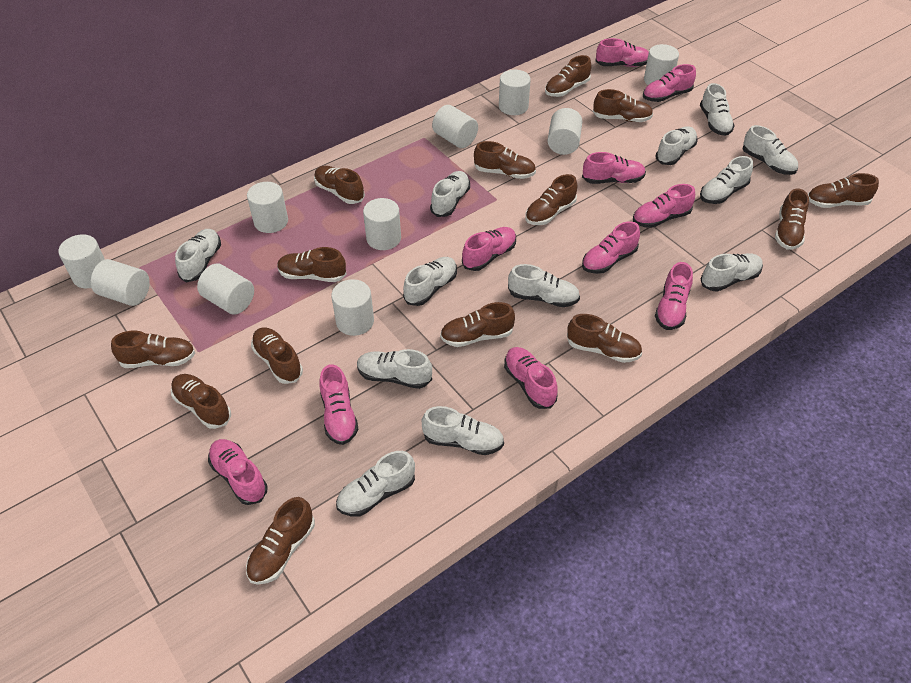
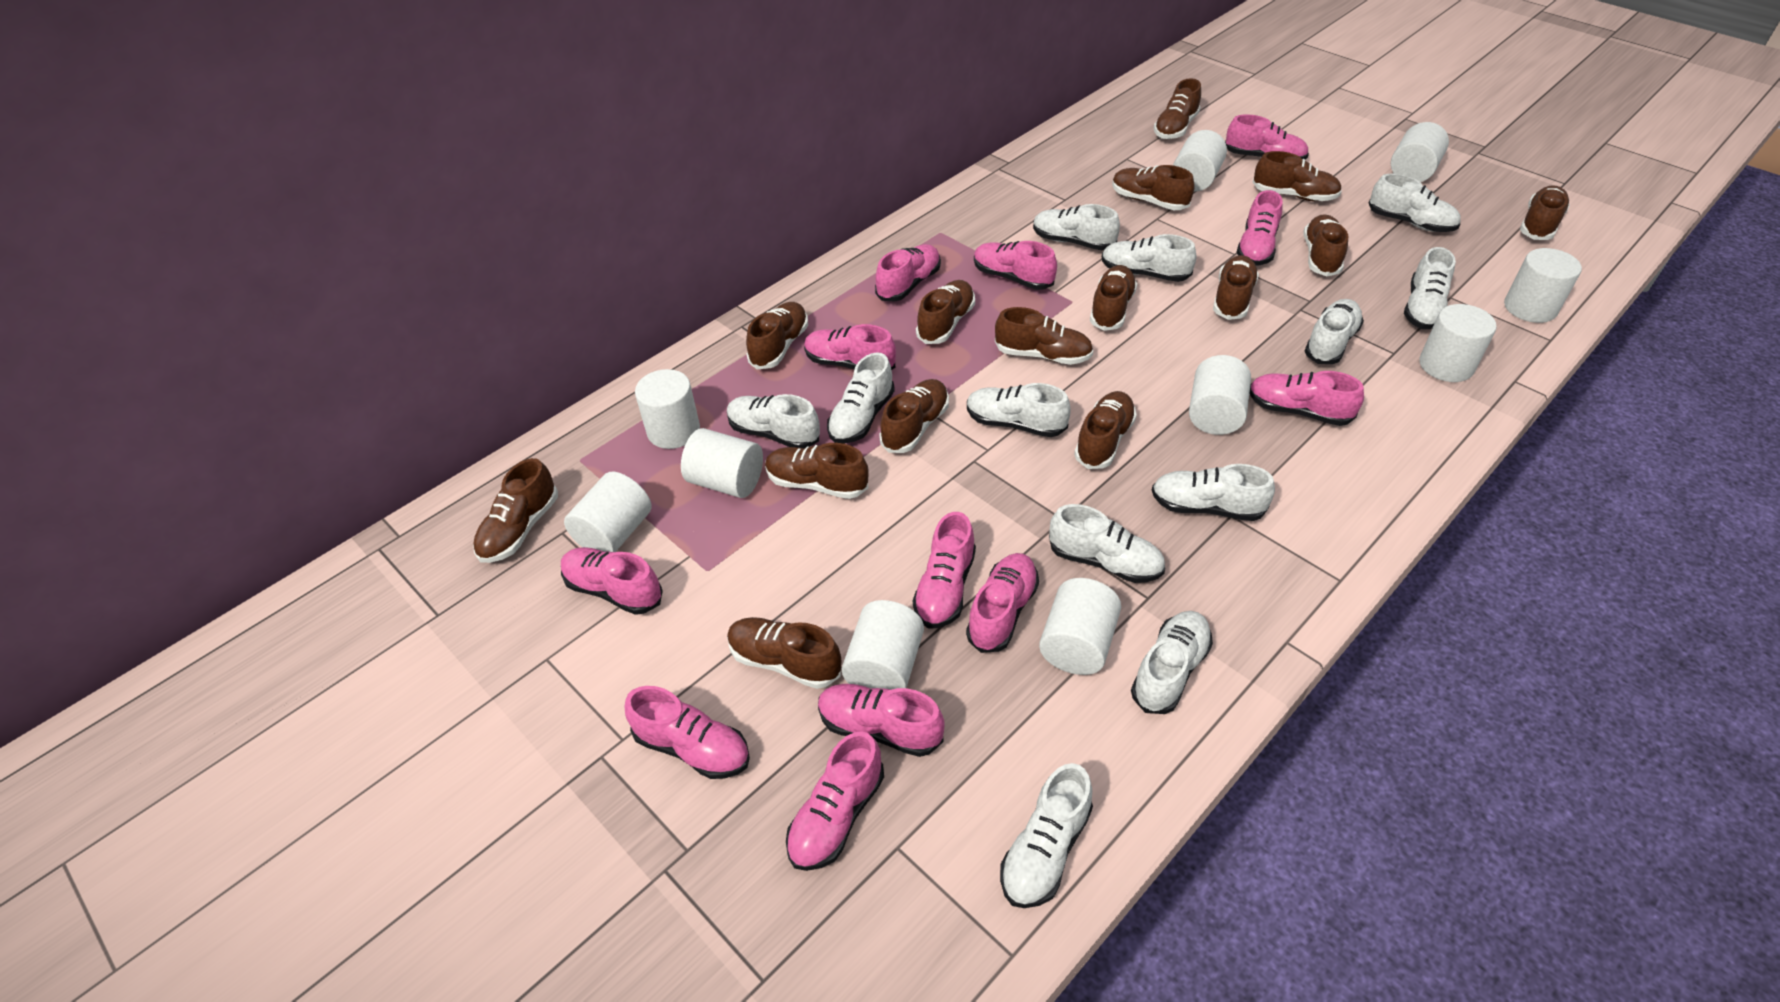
brown shoe: [111,331,195,368] [171,374,231,429] [246,497,315,585] [251,327,303,384] [277,247,347,282] [314,166,365,204] [440,302,515,347] [474,141,536,179] [525,174,578,225] [545,55,591,97] [567,314,642,363] [593,89,653,122] [775,188,809,250] [808,173,879,208] = 14 -> [473,458,558,563] [727,617,841,689] [746,302,808,369] [765,443,869,499] [879,379,949,453] [916,280,975,344] [995,307,1093,365] [1074,391,1137,469] [1090,265,1137,331] [1112,165,1194,210] [1154,78,1201,139] [1213,255,1259,320] [1253,151,1342,201] [1303,214,1348,276] [1520,185,1570,240] = 15
pink shoe: [208,439,268,505] [319,364,358,445] [462,227,516,271] [504,347,558,409] [582,152,646,184] [582,221,640,274] [596,38,649,67] [633,184,695,228] [643,64,696,102] [655,262,693,330] = 10 -> [561,547,663,615] [624,686,750,779] [786,731,884,871] [804,324,896,370] [818,684,945,757] [875,244,941,302] [913,512,976,629] [966,553,1039,653] [974,241,1057,290] [1225,114,1309,159] [1236,190,1283,266] [1249,371,1364,426] = 12

